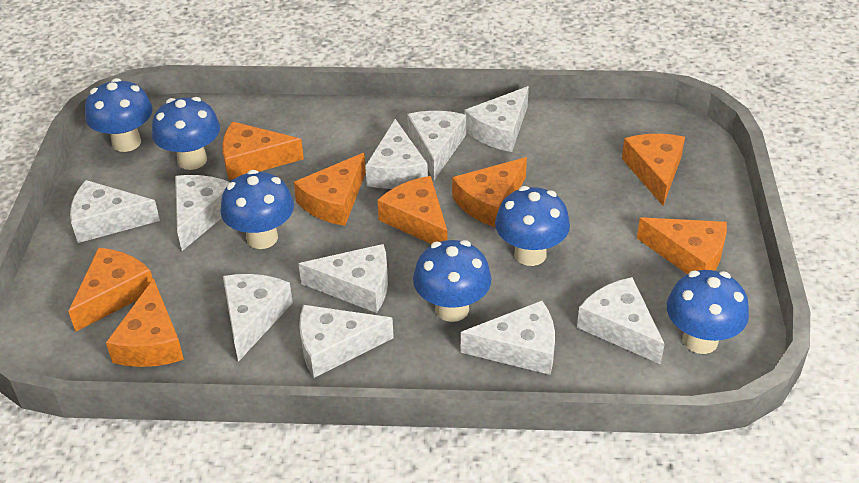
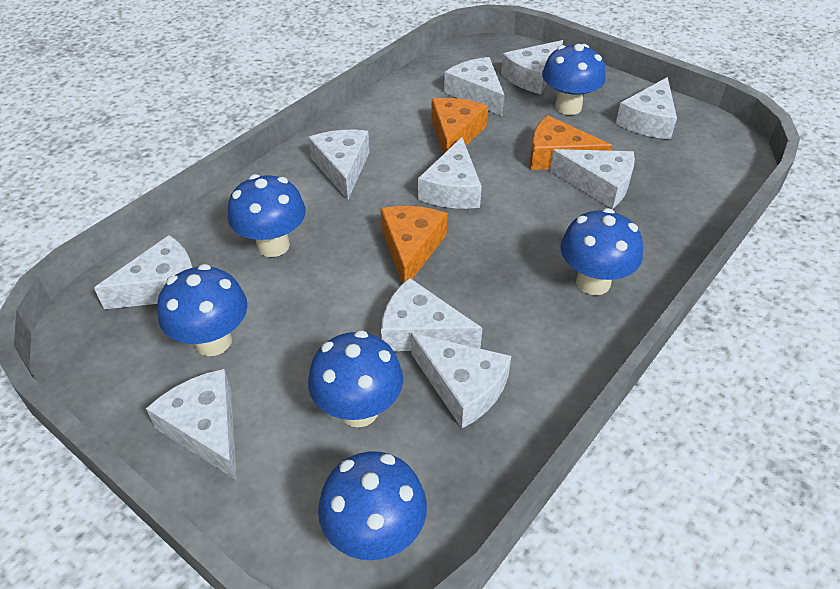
orange cheese: [68,248,153,332] [106,279,184,367] [222,122,304,180] [294,153,366,226] [377,176,448,244] [452,157,527,227] [622,134,685,206] [637,217,727,274] = 8 -> [381,206,447,284] [431,98,488,154] [530,115,613,170] = 3

